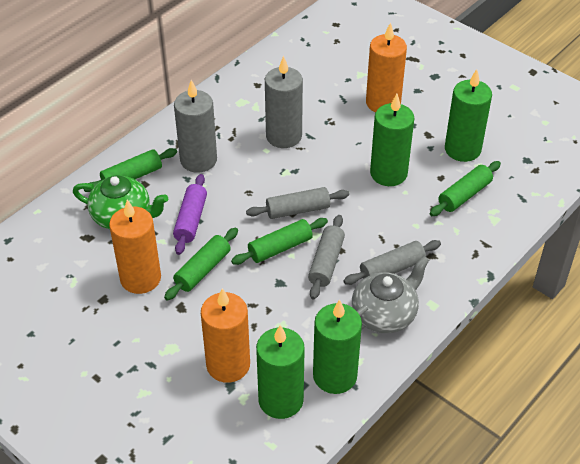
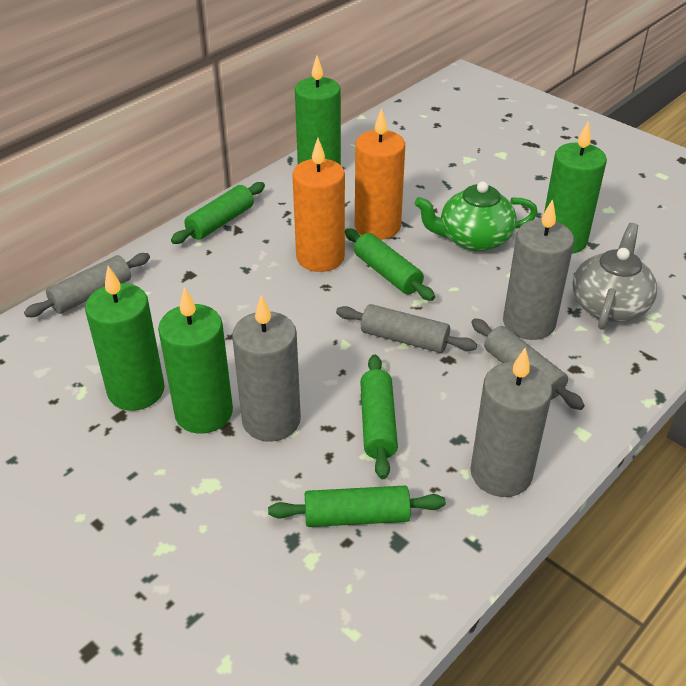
grey candle: [174,80,217,173] [265,56,303,148] = 2 -> [232,295,301,442] [470,348,552,497] [503,199,574,340] = 3
orange candle: [109,200,161,294] [201,288,250,383] [366,22,407,112] = 3 -> [292,138,345,272] [355,108,405,240] = 2
purple rolling pin: [173,174,207,255] = 1 -> none = 0

